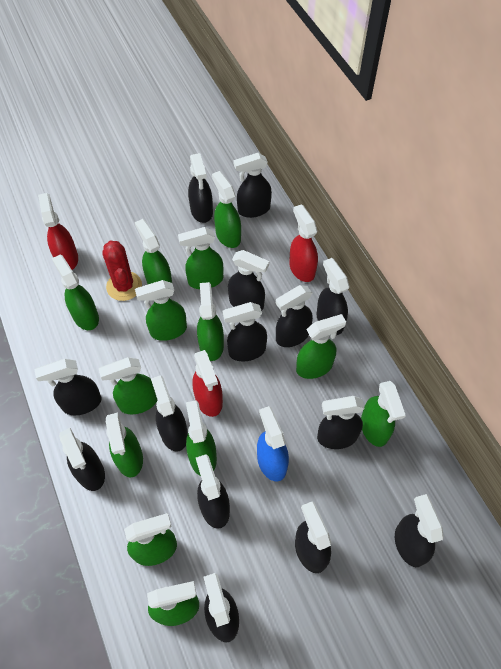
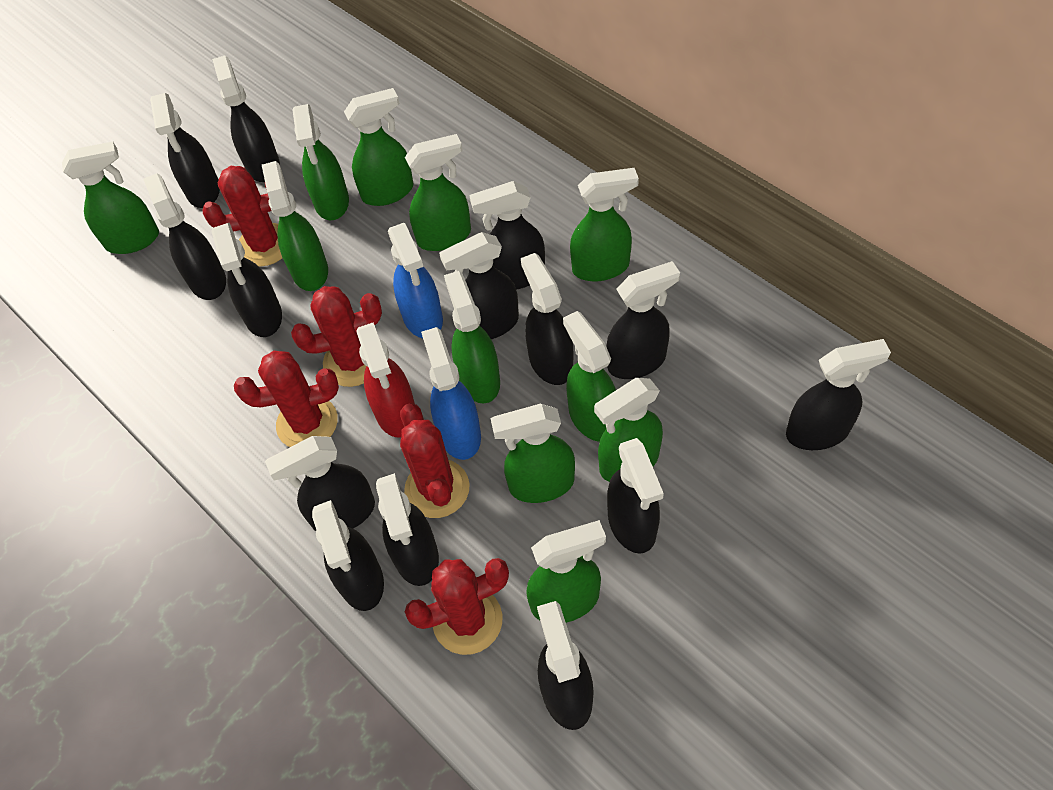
blue spray bottle: [257,406,289,482] = 1 -> [388,223,443,338] [421,327,481,460] = 2
green spray bottle: [52,255,99,330] [99,357,157,414] [106,413,143,477] [124,513,177,566] [135,219,172,284] [135,280,187,341] [147,581,199,626] [178,227,223,289] [186,400,217,476] [197,282,224,361] [212,171,241,248] [296,314,346,379] [361,381,406,447] = 13 -> [62,142,159,254] [262,161,328,291] [293,104,349,220] [344,88,414,206] [405,134,471,251] [444,271,500,404] [491,404,575,503] [526,520,606,623] [563,311,616,442] [570,168,639,282] [594,378,663,482] = 11
red cactus: [102,241,142,301] = 1 -> [202,166,282,267] [234,350,339,447] [291,286,382,387] [400,403,470,518] [405,558,509,655] = 5
red spray bottle: [38,193,78,270] [192,350,223,417] [289,204,318,282] = 3 -> [356,323,415,438] = 1

